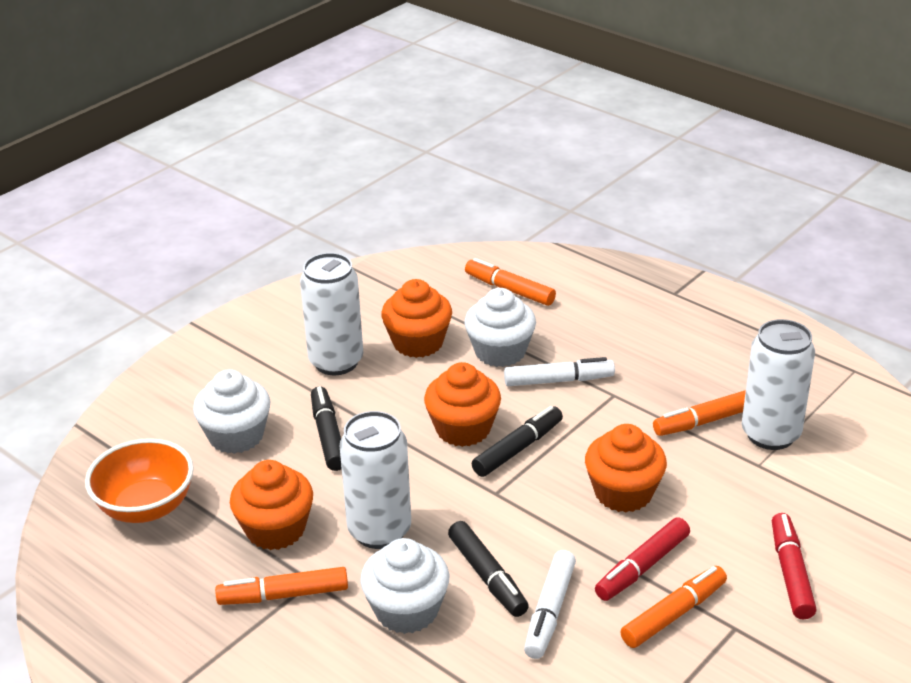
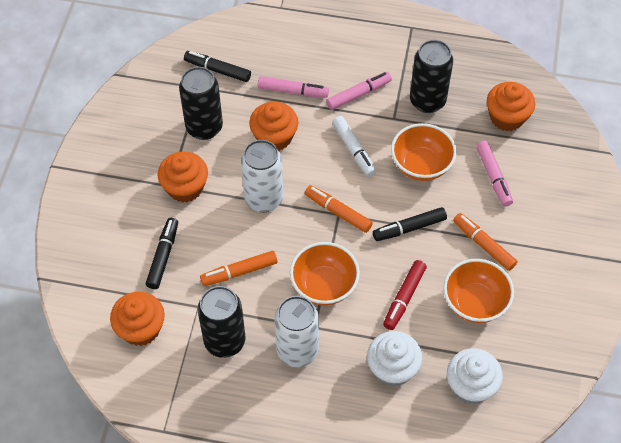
black can: none = 0 -> [179,67,223,140] [197,286,246,358] [410,40,453,113] = 3
orange bowl: [85,438,194,523] = 1 -> [290,242,360,306] [391,123,457,181] [443,259,514,323] = 3
orange marker: [215,567,348,605] [465,258,556,306] [620,566,727,648] [653,390,746,436] = 4 -> [200,251,278,286] [305,185,373,233] [453,213,517,271] = 3
pink marker: none = 0 -> [258,76,329,98] [326,72,392,110] [476,141,513,207] = 3
red marker: [595,517,690,601] [772,513,816,620] = 2 -> [383,260,427,330] = 1
white can: [300,253,363,375] [340,411,411,549] [742,319,815,450] = 3 -> [241,140,283,212] [274,296,319,367] = 2
white cupcake: [193,369,270,454] [360,538,449,634] [464,288,536,367] = 3 -> [367,331,423,386] [447,348,503,404] = 2
white marker: [504,357,615,386] [524,550,576,659] = 2 -> [332,116,376,177] = 1

